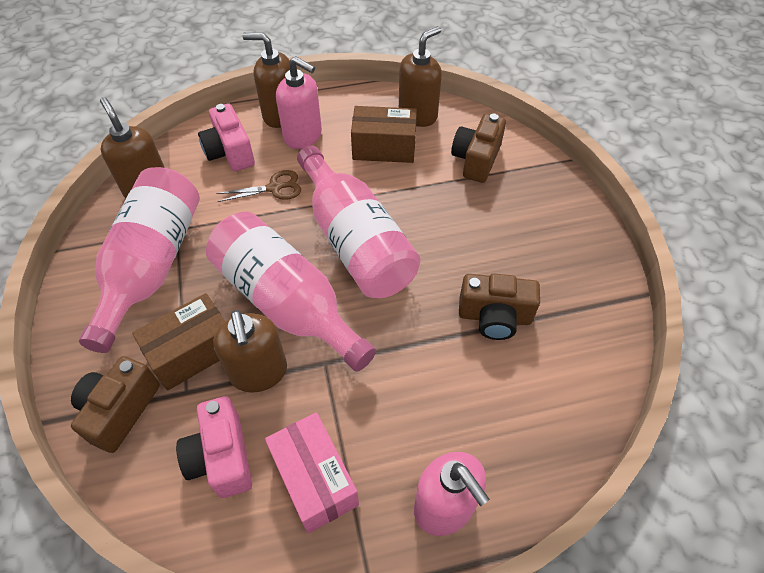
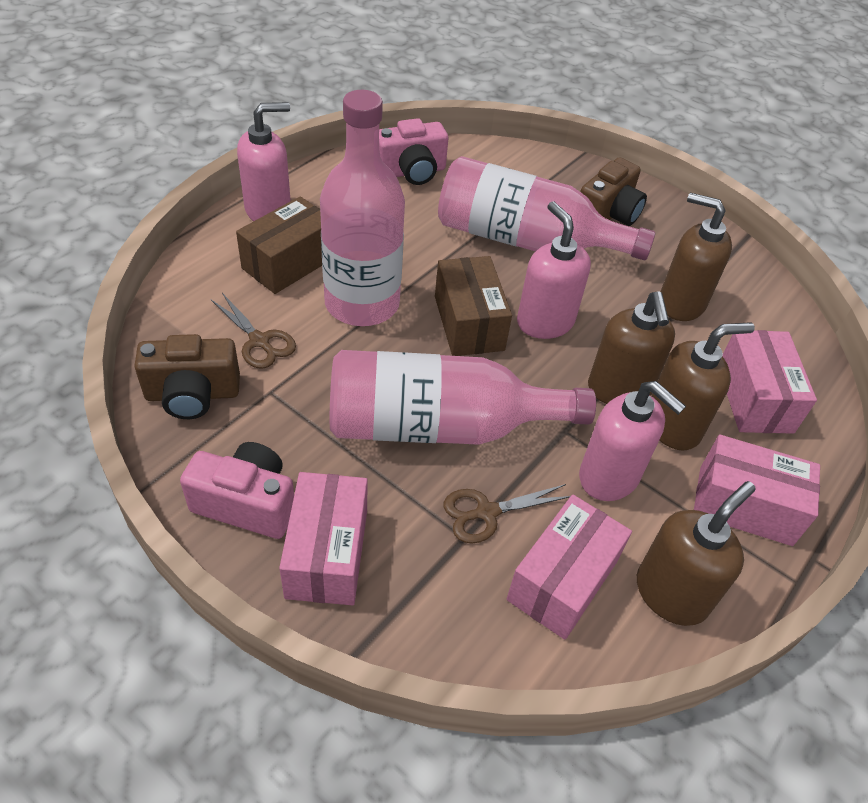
brown camera: [71,356,160,453] [451,114,506,183] [459,273,540,340] = 3 -> [134,334,240,419] [580,157,647,226] = 2
brown scissors: [216,170,301,202] = 1 -> [211,293,296,369] [443,484,570,544] = 2
pink box: [265,412,359,534] = 1 -> [279,472,368,605] [507,494,632,640] [694,434,820,546] [722,330,817,434] = 4
pink soap dispenser: [276,56,322,149] [414,452,490,536] = 2 -> [237,102,291,221] [517,201,591,339] [579,381,686,501] = 3

